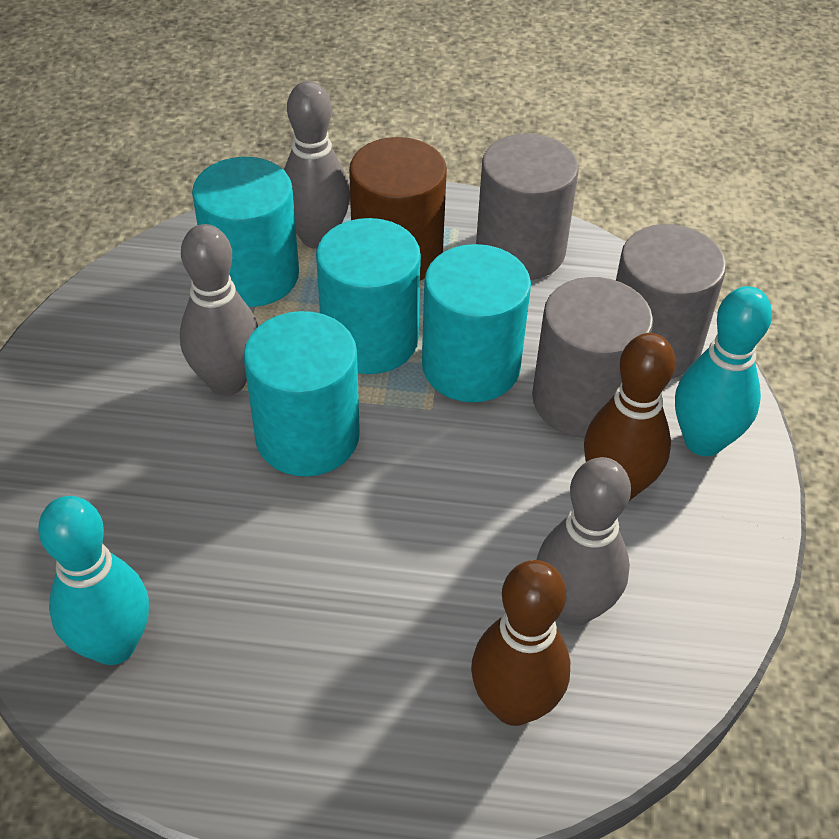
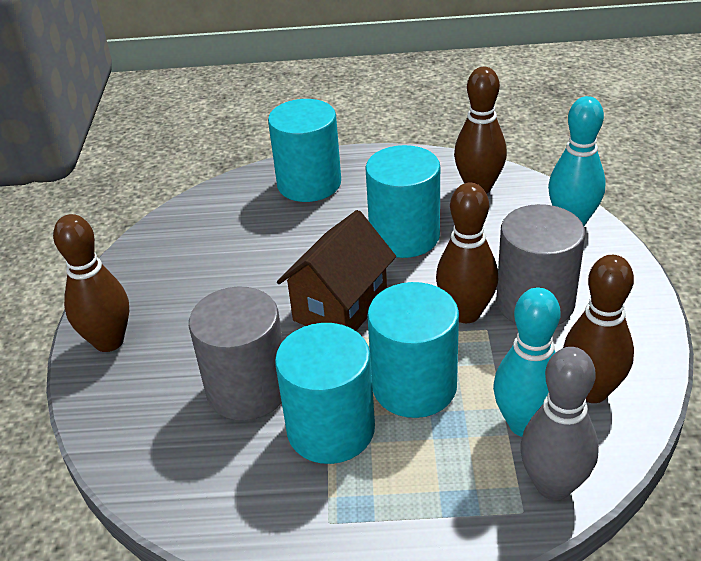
brown bowling pin: [471,560,570,726] [584,333,676,501] = 2 -> [53,214,129,352] [436,183,498,323] [454,67,507,194] [563,255,634,403] = 4
brown cylinder: [349,137,447,281] = 1 -> none = 0
brown house: none = 0 -> [277,210,396,331] = 1
grey bowling pin: [180,224,258,395] [284,81,350,249] [537,457,631,626] = 3 -> [520,347,599,500] = 1
grey cylinder: [476,134,579,280] [532,277,653,438] [616,224,726,378] = 3 -> [189,287,283,421] [496,204,585,325] = 2

